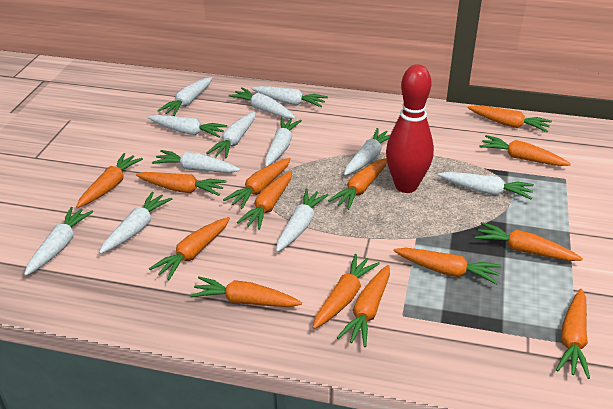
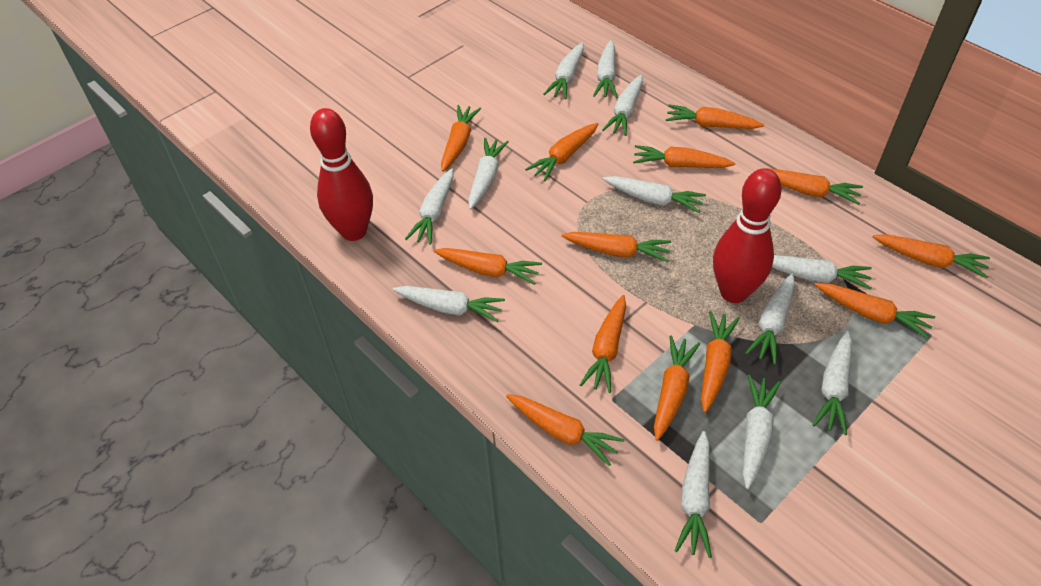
orange carrot: [76,153,143,208] [136,172,227,196] [149,217,230,280] [190,276,302,307] [223,158,291,209] [237,171,292,230] [313,254,380,329] [328,158,387,210] [337,265,390,347] [394,248,501,284] [468,105,552,132] [475,222,583,261] [480,135,571,166] [556,289,590,379] = 14 -> [434,248,542,285] [441,105,481,172] [506,394,625,466] [525,123,598,181] [562,232,671,262] [580,295,626,393] [633,145,736,168] [654,335,700,441] [666,104,764,129] [701,311,740,413] [757,168,863,205] [815,283,935,339] [873,234,990,279] = 13
red bowling pin: [386,64,434,193] = 1 -> [310,108,373,241] [713,168,782,303] = 2

